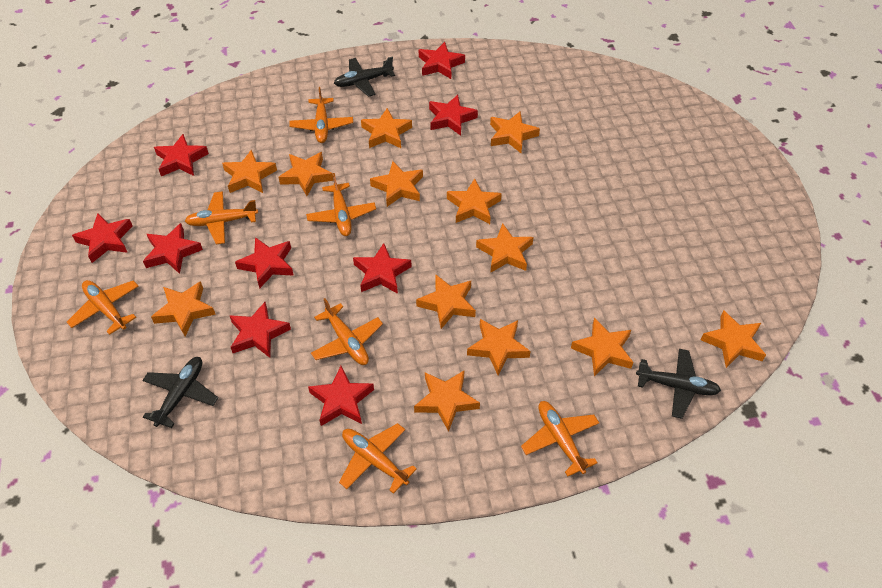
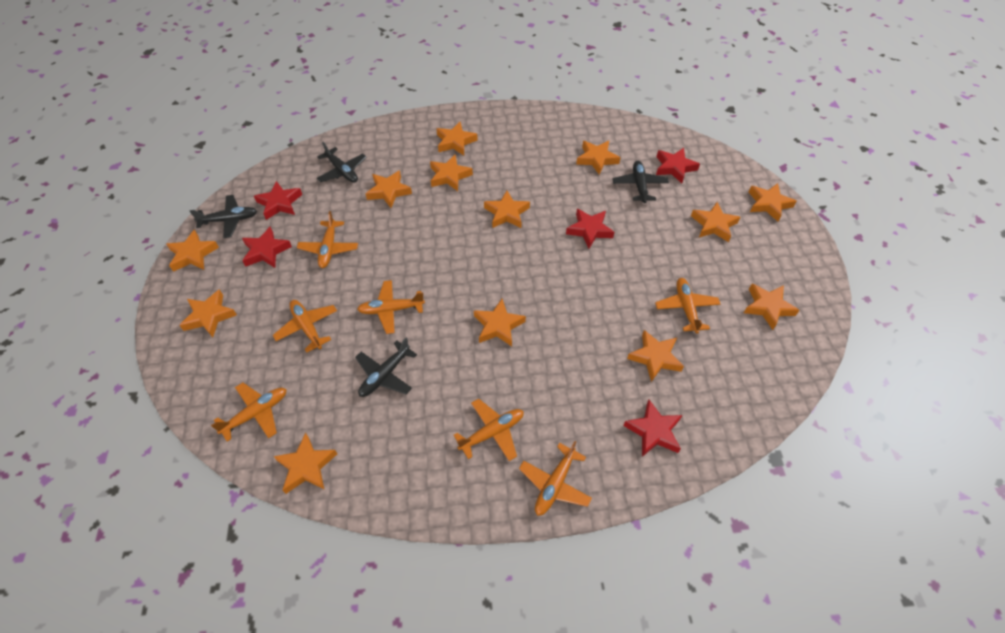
black plane: [142,357,218,428] [334,56,395,97] [636,349,721,419] = 3 -> [189,195,257,238] [316,142,367,183] [355,338,417,397] [612,161,669,203] = 4
red star: [72,213,132,263] [143,223,203,274] [154,134,209,176] [230,302,291,358] [235,237,294,288] [308,366,374,426] [353,243,412,294] [419,42,465,79] [429,95,478,136] = 9 -> [242,227,292,268] [254,181,302,220] [566,209,614,249] [623,400,682,457] [656,148,700,183] = 5

